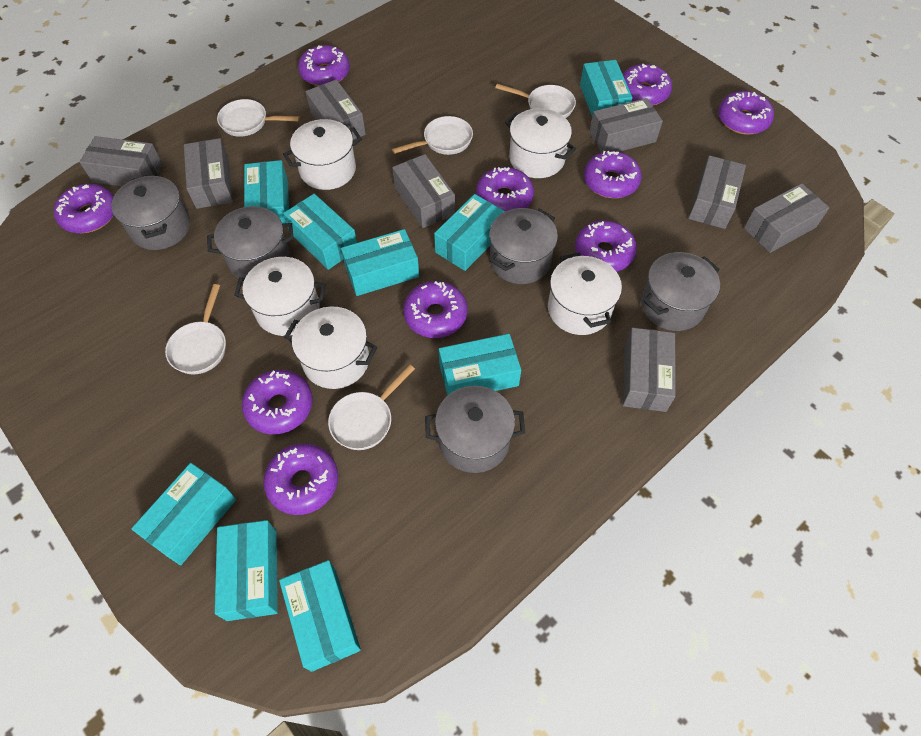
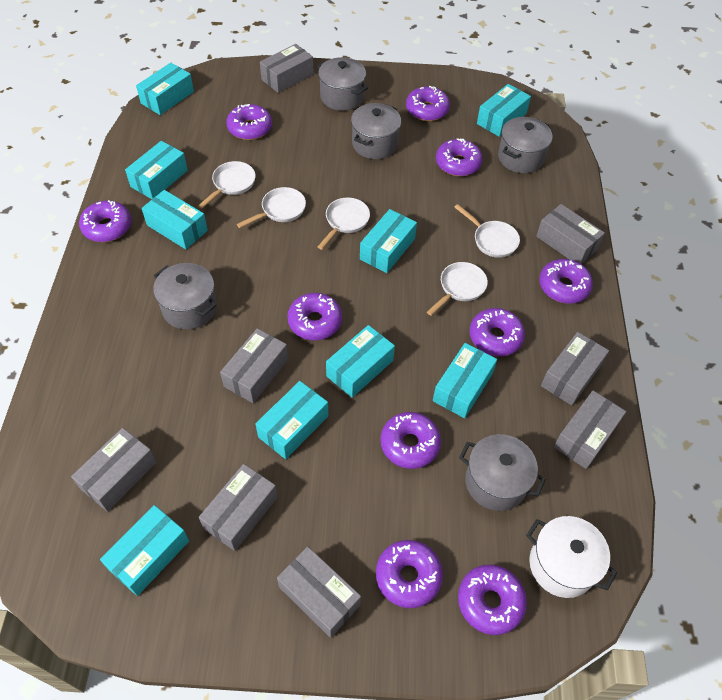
white pot: [234,257,326,336] [283,119,362,190] [284,307,377,389] [505,108,576,178] [548,253,622,335] = 5 -> [526,516,617,598] = 1

